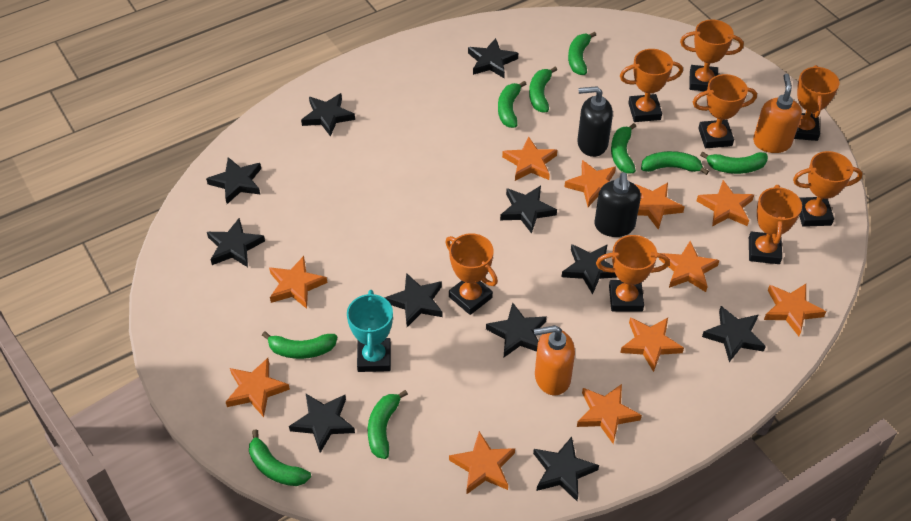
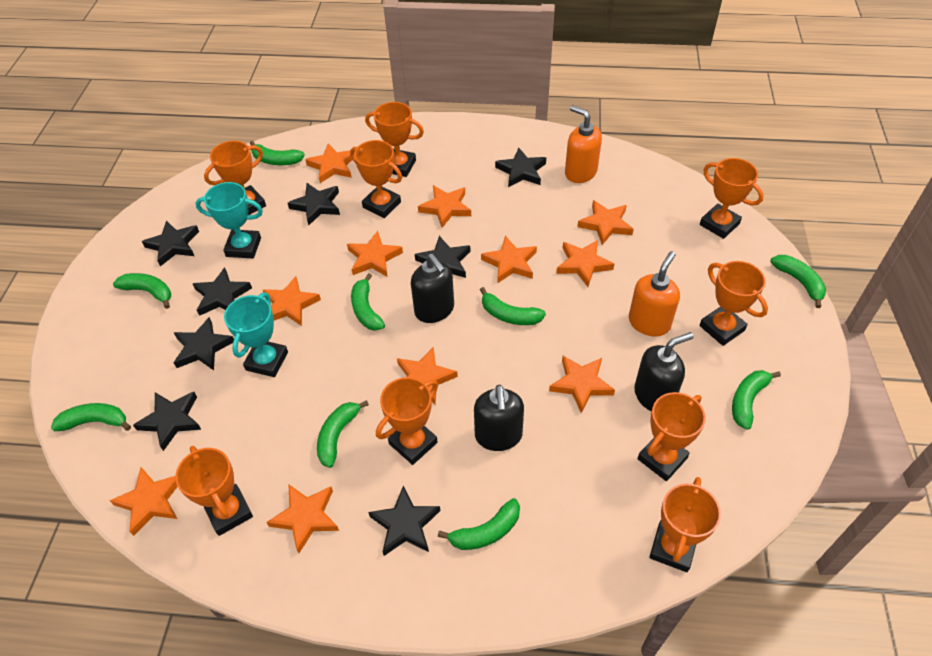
black soap dispenser: [577,86,613,157] [594,172,641,237] = 2 -> [411,254,454,323] [474,385,524,451] [634,332,694,411] = 3
black star: [206,157,261,204] [207,218,265,267] [289,394,355,453] [301,93,355,137] [385,273,443,327] [468,38,518,78] [486,302,547,357] [500,186,557,234] [533,436,599,501] [562,244,618,295] [702,306,766,362] = 11 -> [133,392,202,451] [142,221,199,266] [174,317,234,370] [193,267,252,316] [288,183,340,225] [368,486,440,556] [415,236,471,278] [495,148,546,187] = 8
orange trophy: [445,233,498,315] [596,235,670,312] [620,49,683,122] [680,19,744,91] [693,74,757,148] [749,185,802,264] [793,151,863,227] [794,65,839,141] = 8 -> [175,446,253,536] [204,141,266,215] [350,140,402,218] [365,102,424,177] [376,377,438,465] [637,392,706,481] [649,477,721,572] [700,158,764,239] [700,261,768,346] = 9
turquoise trophy: [347,290,393,372] = 1 -> [196,182,263,259] [224,293,288,377] = 2

